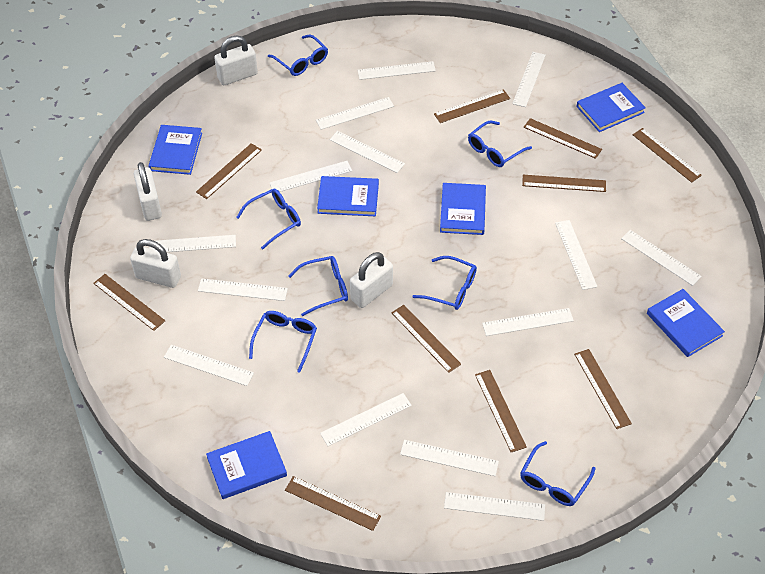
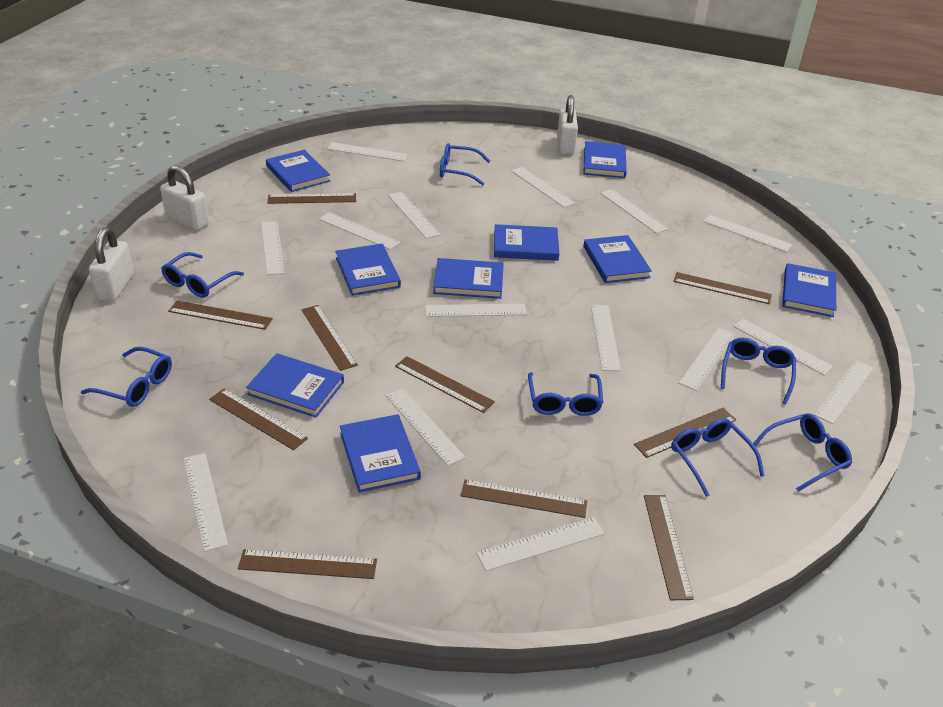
blue book: [148,125,202,175] [206,431,287,499] [317,176,379,216] [440,183,486,235] [576,83,646,132] [647,289,725,357] = 6 -> [246,353,344,418] [266,150,330,192] [335,244,401,296] [340,414,421,492] [433,258,504,299] [494,224,559,261] [583,141,627,178] [583,235,652,283] [782,263,836,317] = 9
white padlock: [130,239,181,288] [134,162,162,221] [214,36,258,85] [350,252,393,308] = 4 -> [89,227,134,301] [160,165,209,231] [557,95,578,155] = 3
white ruler: [149,235,236,252] [164,345,254,386] [198,278,288,301] [270,161,352,192] [316,97,394,130] [320,393,412,446] [329,131,405,173] [358,61,436,80] [400,440,499,476] [444,492,545,521] [482,308,574,336] [512,52,546,107] [555,220,597,290] [621,230,702,286] = 14 -> [183,453,228,552] [261,221,284,275] [319,212,400,250] [327,142,408,162] [386,388,466,466] [388,192,441,239] [425,303,527,317] [477,517,605,571] [511,167,576,208] [591,305,621,371] [601,189,668,234] [679,328,735,391] [704,215,792,252] [733,319,834,376] [814,360,874,424] = 15

